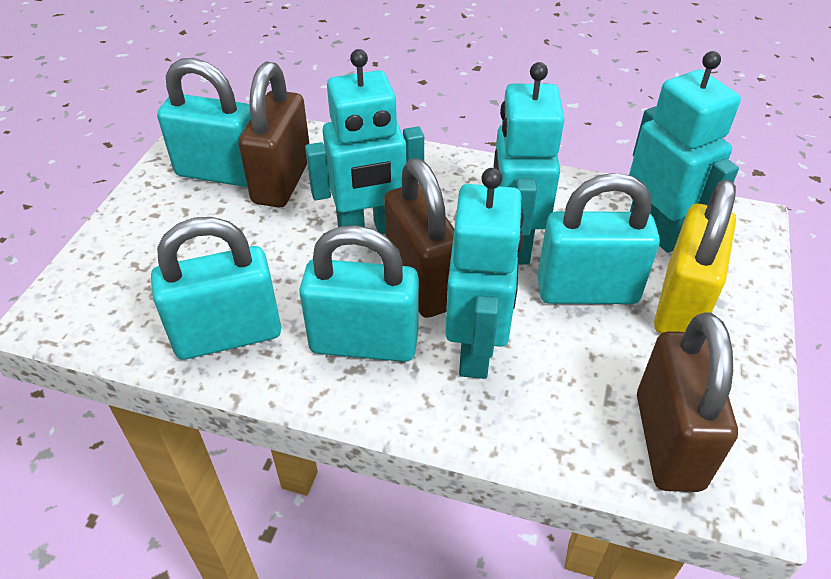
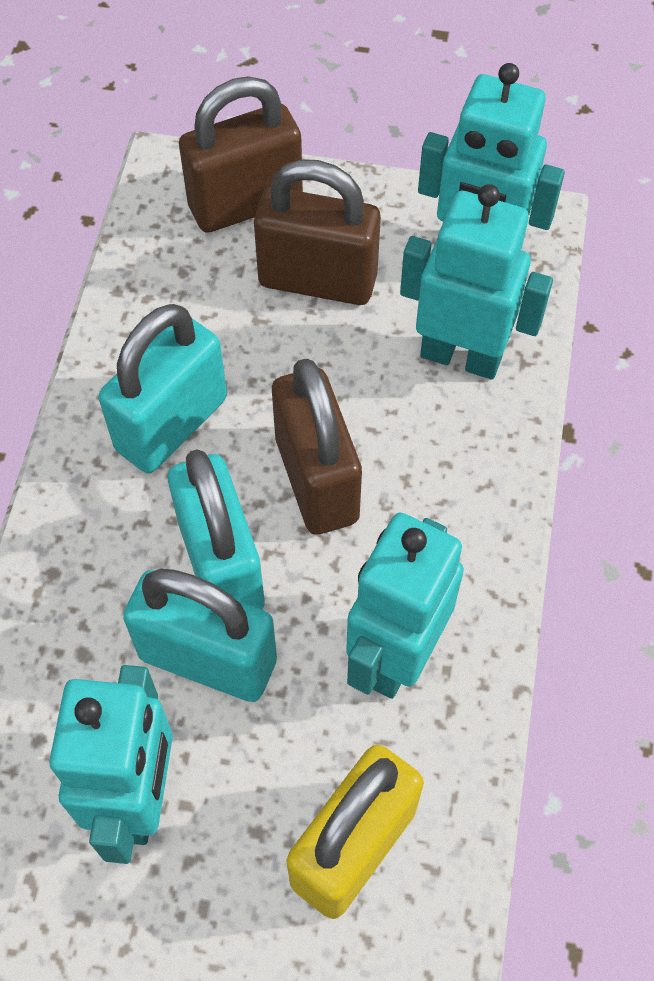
turquoise padlock: [151,217,281,360] [157,58,251,187] [299,225,419,362] [537,173,660,304] = 4 -> [99,304,227,473] [123,569,277,702] [168,449,265,609] = 3

